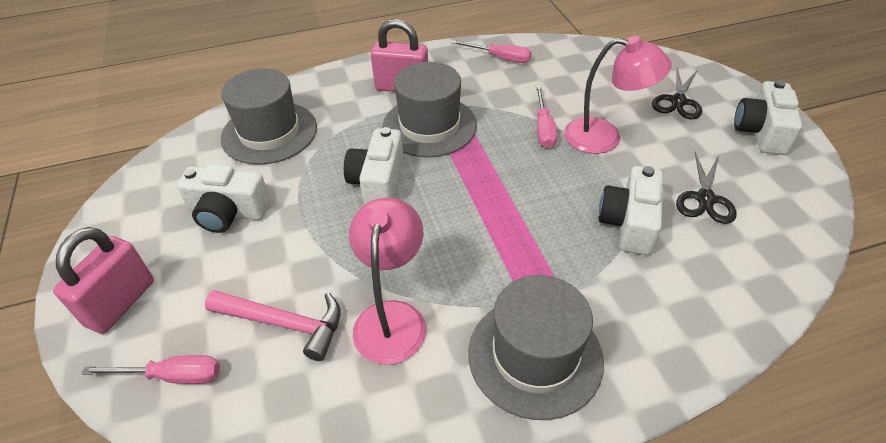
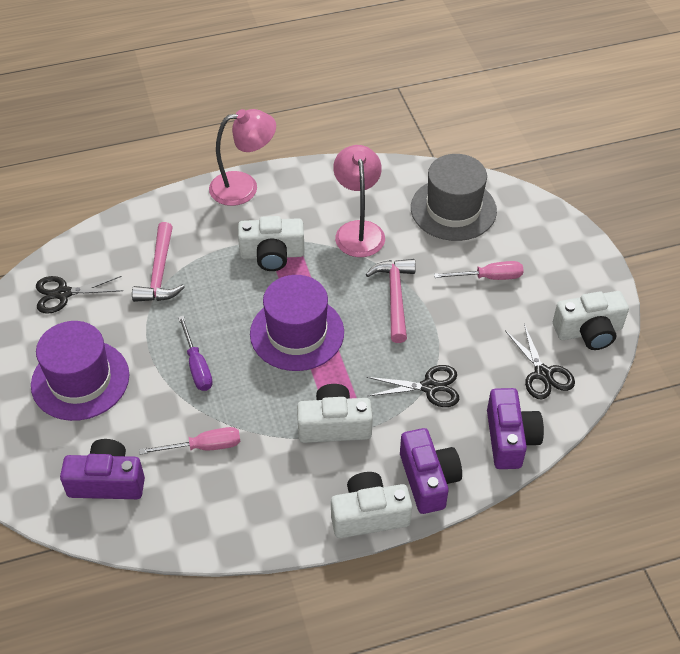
black scissors: [652,68,702,119] [676,152,736,224] = 2 -> [36,276,123,314] [367,365,459,407] [505,324,575,399] = 3
grey hat: [221,68,317,165] [382,62,477,157] [468,275,604,420] = 3 -> [411,154,497,241] = 1
pink hammer: [205,290,341,361] = 1 -> [132,222,185,302] [366,259,416,343] = 2
pink padlock: [53,227,154,334] [371,19,428,92] = 2 -> none = 0
pink screwdriver: [82,355,220,384] [451,40,531,63] [536,85,557,148] = 3 -> [139,427,240,455] [434,261,524,280] = 2
purple camera: none = 0 -> [60,439,145,499] [400,428,462,514] [487,388,544,469] = 3
purple hat: none = 0 -> [31,321,129,421] [250,275,344,371] = 2
purple screwdriver: none = 0 -> [178,316,213,391] = 1

